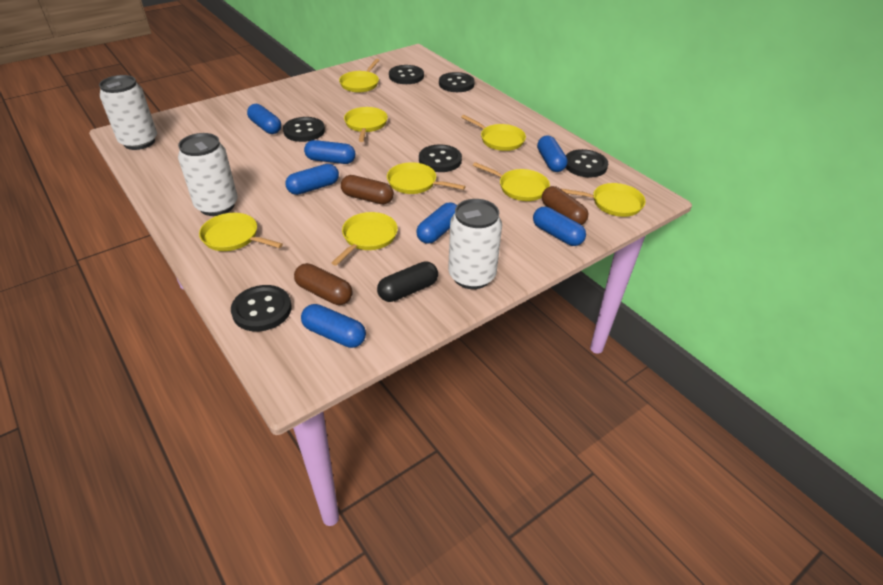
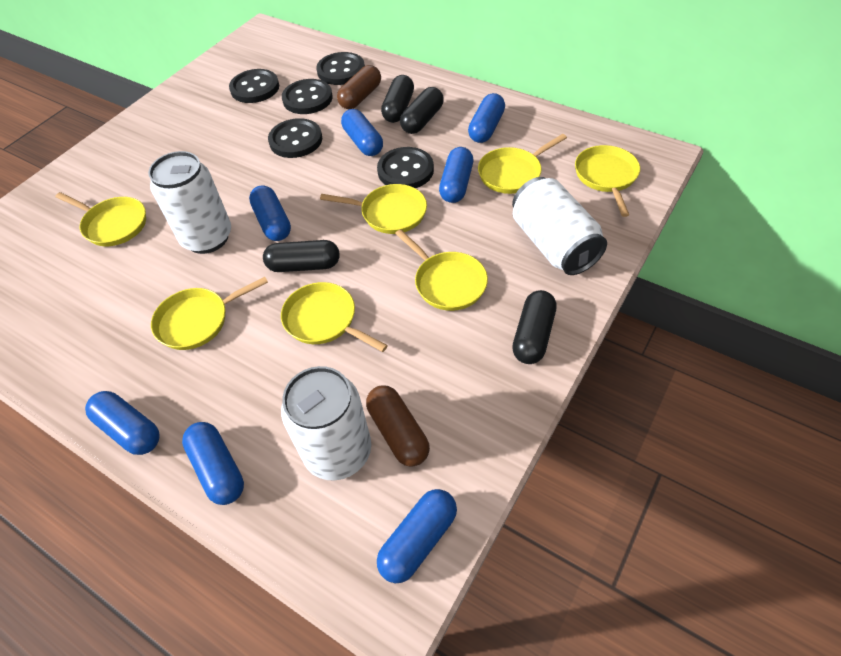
black button: [231,285,292,332] [283,117,325,142] [389,65,424,84] [419,144,462,172] [439,72,475,92] [566,149,608,177] = 6 -> [229,69,279,103] [268,118,322,158] [282,79,333,114] [316,52,365,85] [377,147,434,188] = 5
black capsule: [377,261,438,302] = 1 -> [263,240,340,272] [381,75,414,123] [400,87,444,134] [512,290,557,364] = 4
brown capsule: [294,263,353,305] [341,175,394,204] [542,186,588,225] = 3 -> [337,65,381,109] [366,385,430,467] = 2
yellow pan: [199,213,283,251] [332,212,398,266] [339,59,380,93] [344,107,388,142] [387,162,466,194] [461,115,526,151] [473,162,550,201] [561,183,646,217] = 8 -> [56,192,146,246] [151,277,268,350] [281,282,388,352] [320,184,427,234] [395,229,488,311] [478,134,567,194] [575,145,640,217] = 7

